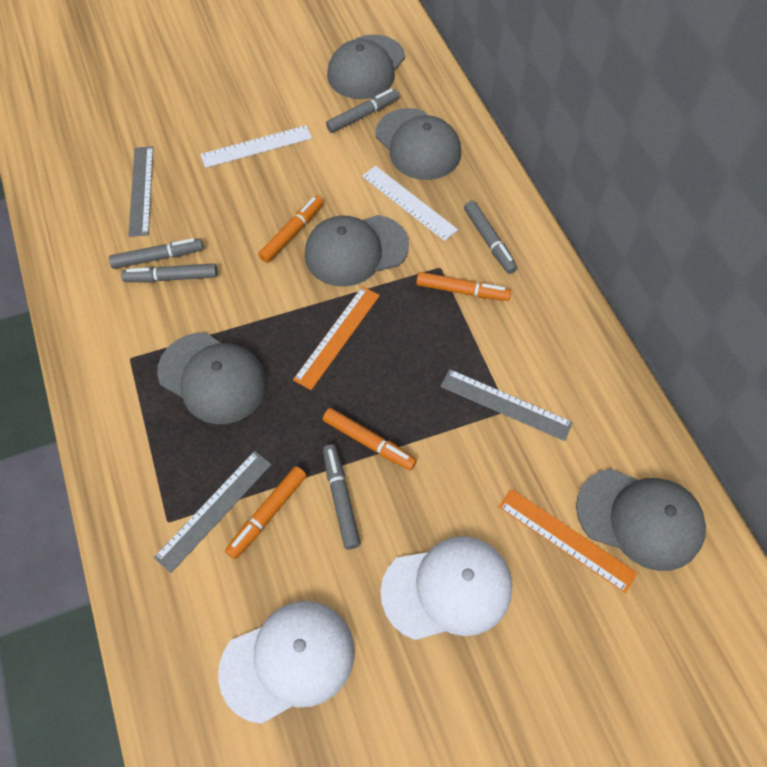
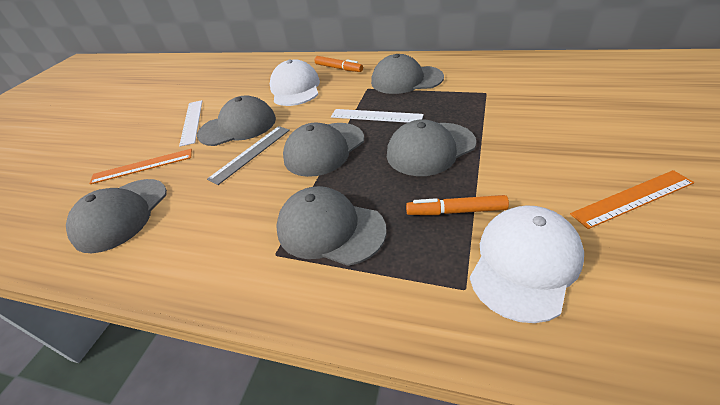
grey cap: [157,333,267,424] [305,215,409,287] [327,34,405,99] [376,108,461,180] [576,469,706,571] = 5 -> [66,179,167,253] [197,95,276,146] [276,186,386,266] [283,122,364,177] [371,54,444,94] [387,119,476,176] = 6
grey marker: [109,238,204,269] [121,263,218,282] [323,444,361,549] [326,88,399,133] [464,201,517,274] = 5 -> none = 0
grey ruler: [128,146,153,237] [154,451,272,573] [440,369,573,441] = 3 -> [207,126,290,185] = 1
orange marker: [225,466,307,559] [258,196,323,263] [323,408,417,471] [416,272,511,301] = 4 -> [315,56,363,72] [406,195,509,215] = 2

